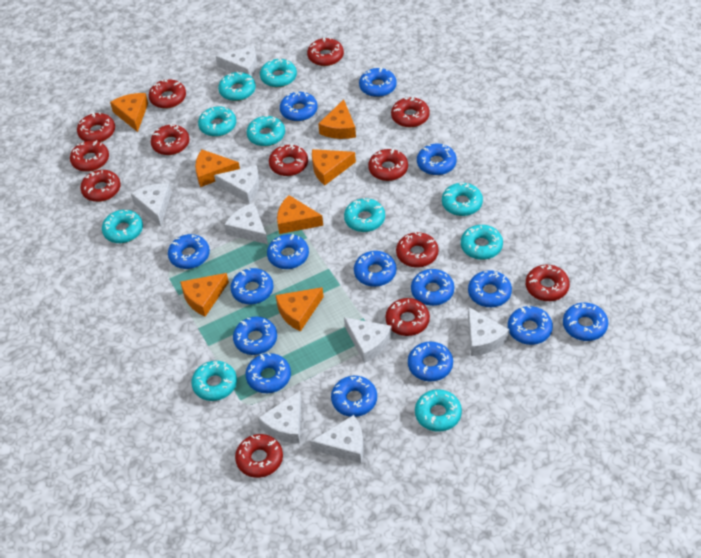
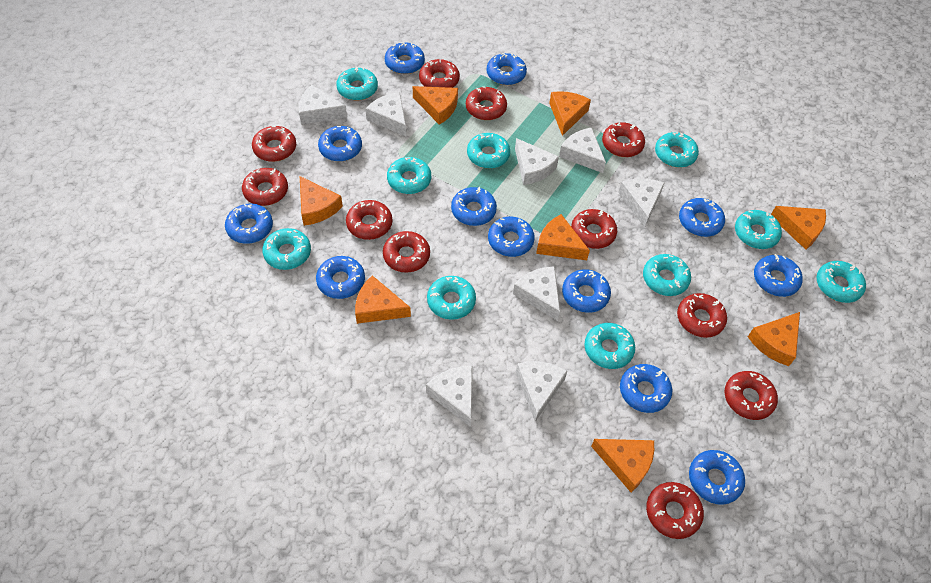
blue donut: [168,234,210,269] [230,268,274,305] [233,317,277,355] [245,353,291,393] [267,234,309,269] [280,92,318,121] [331,376,377,417] [354,251,396,287] [359,67,397,97] [408,342,453,381] [411,269,454,306] [417,144,457,175] [468,270,512,307] [508,306,553,345] [563,303,608,341] = 15 -> [225,203,273,244] [316,256,365,299] [318,126,362,161] [385,42,425,74] [451,187,497,226] [486,53,527,85] [488,217,535,257] [562,269,611,313] [620,364,672,413] [679,198,725,237] [689,450,745,505] [754,254,803,297] = 12
orange cheese: [110,93,148,132] [180,273,229,317] [195,150,240,187] [275,287,324,332] [277,195,323,234] [312,149,356,185] [318,99,356,139] = 7 -> [300,176,343,226] [355,275,411,324] [413,86,458,125] [536,214,590,260] [549,91,591,136] [591,439,654,493] [748,312,800,366] [771,206,826,250] = 8
red donut: [70,140,109,172] [77,112,115,142] [80,170,121,202] [149,79,186,109] [151,124,189,155] [235,434,283,478] [269,145,308,176] [307,37,344,66] [368,148,408,181] [385,298,430,336] [391,97,430,127] [396,232,438,268] [526,265,570,301] = 13 -> [242,168,288,206] [252,126,296,162] [346,200,392,240] [383,231,430,273] [419,59,460,88] [466,86,507,120] [571,209,617,249] [602,122,645,157] [646,482,704,539] [677,293,727,338] [724,371,778,420] = 11

